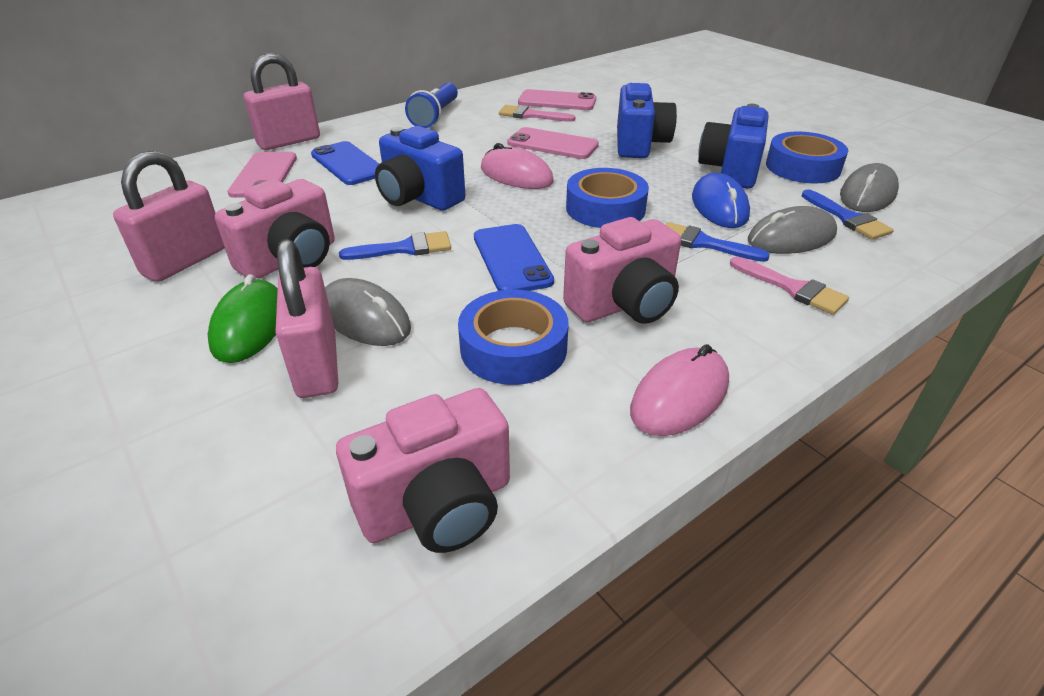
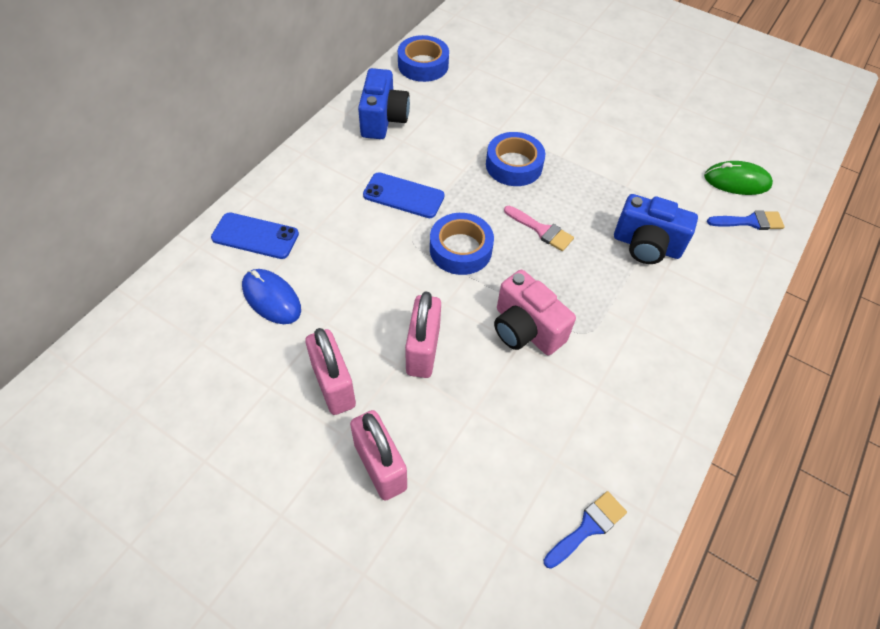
blue brush: [339,231,451,260] [665,222,770,262] [802,189,894,240] = 3 -> [544,491,627,569] [707,210,785,230] = 2
blue camera: [375,126,465,211] [617,83,677,158] [698,104,768,189] = 3 -> [358,68,410,139] [614,194,698,264] = 2
blue flashlight: [405,83,458,128] = 1 -> none = 0
grey mouse: [325,278,411,346] [748,206,837,254] [840,163,899,212] = 3 -> none = 0
pink brush: [499,105,575,122] [730,257,849,315] = 2 -> [504,206,574,251] = 1
pink camera: [215,179,335,279] [336,388,510,553] [563,217,681,324] = 3 -> [494,270,576,355] = 1
pink mouse: [481,143,554,189] [630,344,729,436] = 2 -> none = 0
pink phone: [227,152,297,198] [507,127,599,159] [518,89,596,110] = 3 -> none = 0

